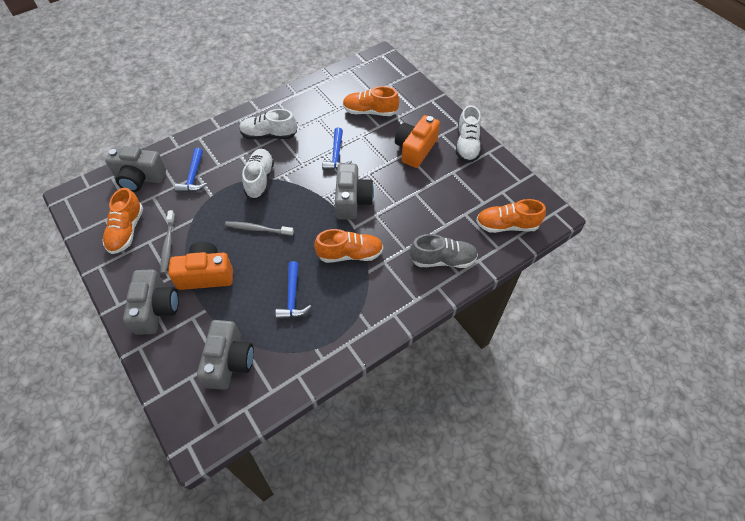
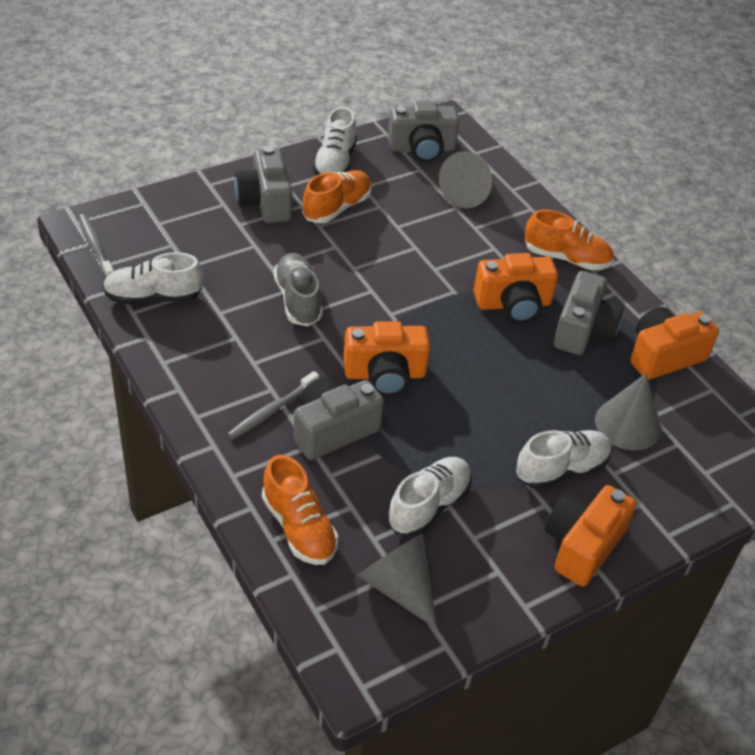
blue hammer: [174,148,207,193] [275,261,311,319] [322,127,352,170] = 3 -> none = 0
grey cone: none = 0 -> [357,534,438,630] [439,151,492,208] [595,374,661,451] = 3
orange camera: [168,242,233,290] [395,115,440,168] = 2 -> [343,321,430,396] [474,253,558,323] [544,485,636,587] [630,307,719,380] = 4
orange shoe: [102,188,143,254] [314,229,383,263] [343,86,399,116] [476,199,546,233] = 4 -> [262,455,339,565] [302,170,372,223] [525,209,614,270] = 3
white shoe: [239,109,297,140] [242,149,274,200] [456,105,481,163] = 3 -> [103,252,203,304] [313,107,357,175] [387,457,472,537] [516,430,612,490] = 4

